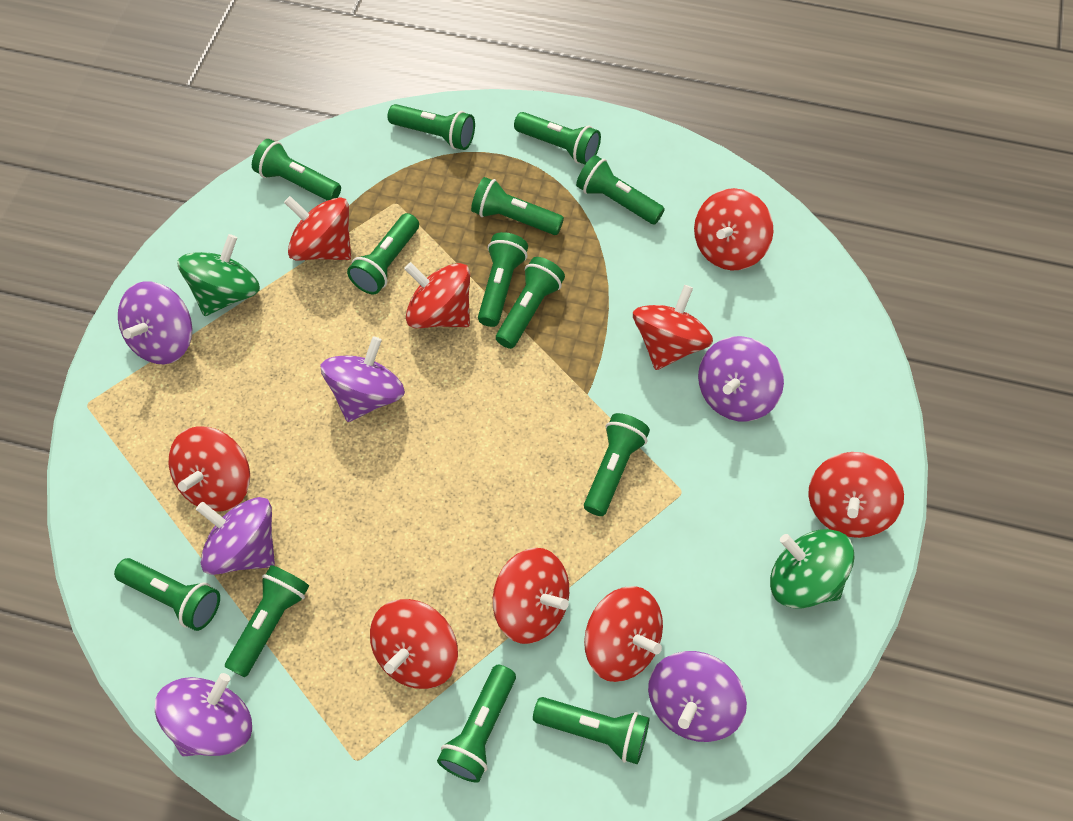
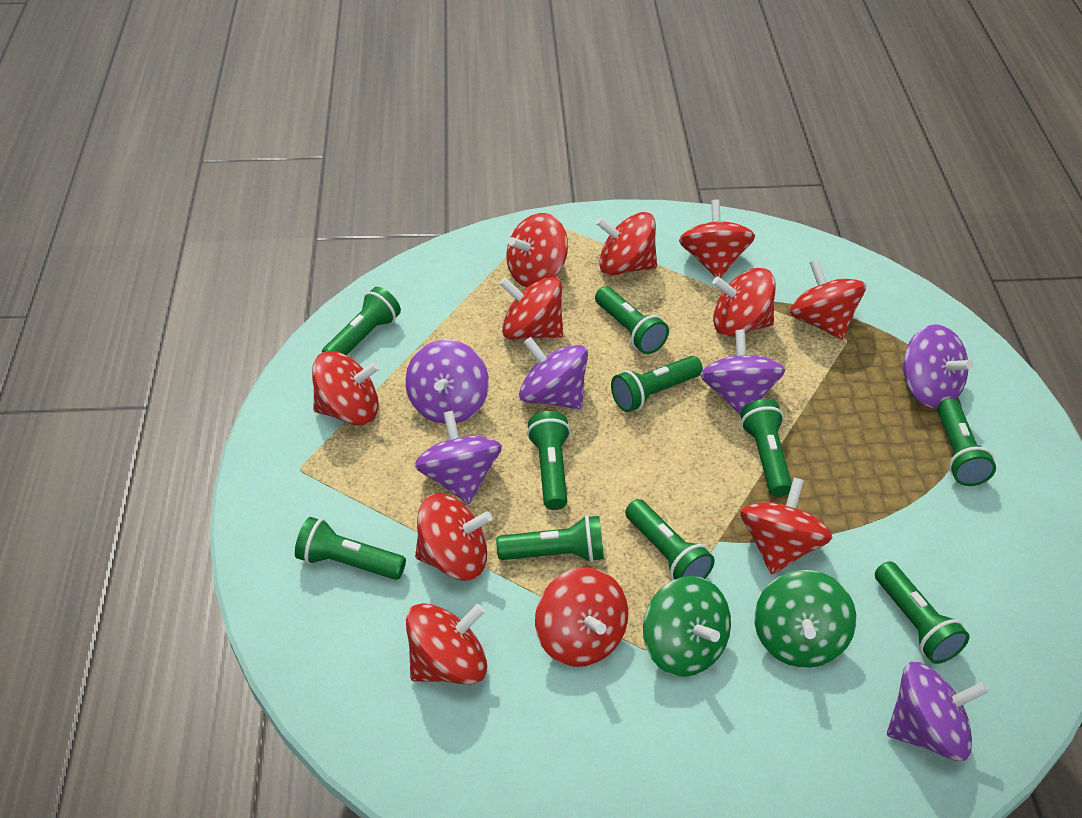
green flashlight: [114,558,220,631] [225,565,309,677] [252,139,341,201] [347,213,419,294] [388,104,475,150] [437,665,516,783] [471,177,564,235] [478,232,528,327] [496,257,565,349] [514,112,601,164] [533,697,649,764] [576,155,665,224] [584,413,650,516] = 13 -> [295,517,406,580] [322,287,401,355] [496,515,604,562] [527,411,570,510] [595,286,669,354] [611,356,703,412] [625,499,715,580] [740,399,792,497] [875,561,970,664] [937,398,996,486] = 10
red spinning top: [169,426,250,512] [284,196,351,260] [370,599,458,689] [404,262,470,328] [493,548,569,644] [584,586,663,682] [633,285,713,370] [694,188,774,270] [808,452,904,538] = 9 -> [312,351,380,426] [406,603,487,684] [415,493,492,581] [499,277,563,340] [507,213,568,287] [535,568,628,667] [596,212,657,276] [679,200,755,278] [712,268,776,337] [740,477,832,574] [789,259,866,340] = 11

